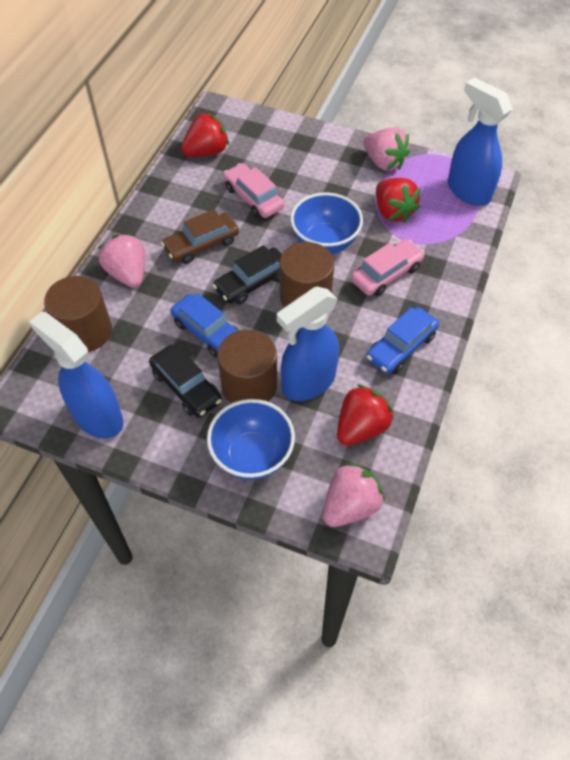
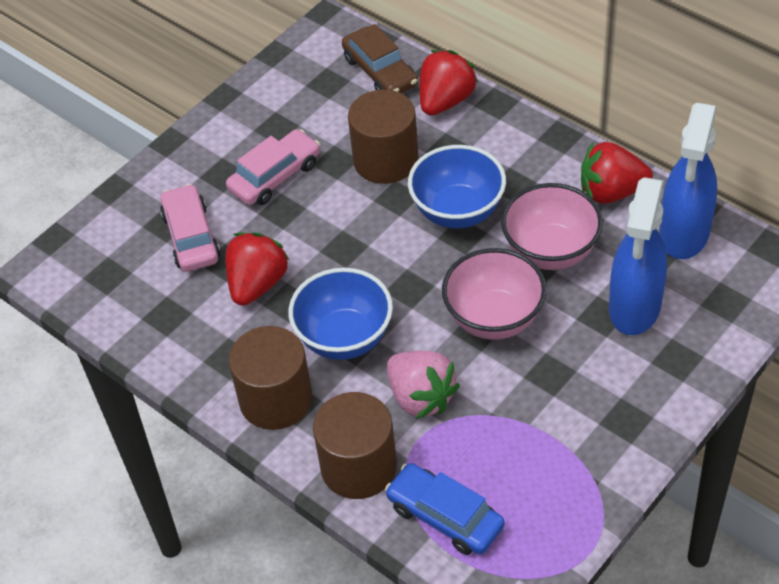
black car: [149,345,222,417] [212,245,282,304] = 2 -> none = 0
blue car: [170,293,239,358] [366,307,439,374] = 2 -> [385,463,504,555] = 1
blue spray bottle: [29,312,124,438] [277,287,339,401] [448,78,513,206] = 3 -> [609,177,667,335] [659,103,717,259] = 2
pink bowl: none = 0 -> [442,248,547,340] [501,183,603,270] = 2
pink strawberry: [98,234,145,288] [323,462,385,527] [363,128,410,171] = 3 -> [387,351,460,419] = 1

